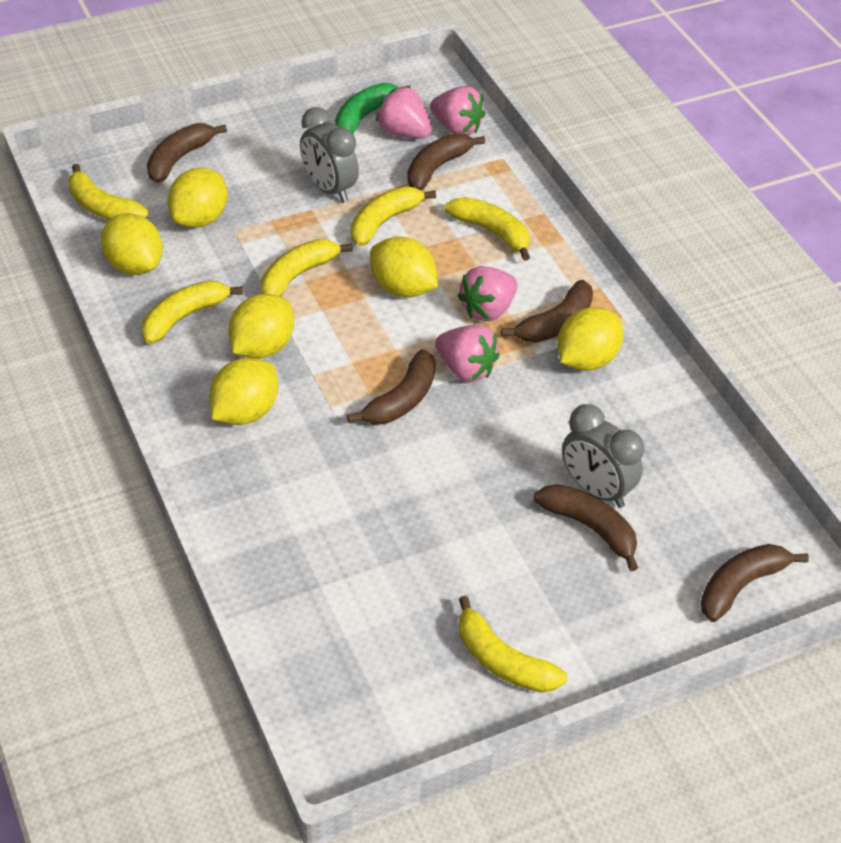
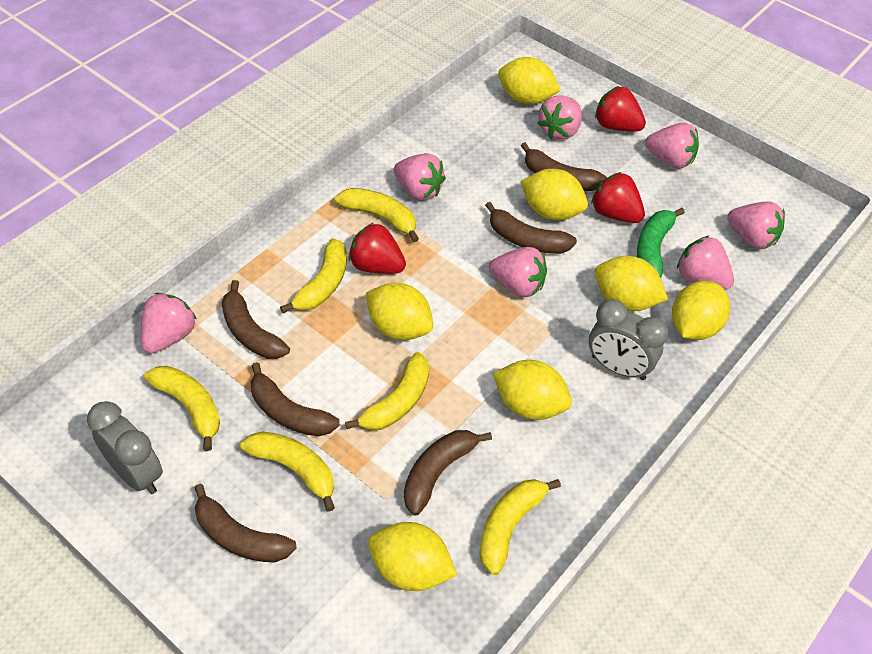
pink strawberry: [376,87,432,139] [430,86,486,135] [435,325,500,382] [458,266,518,322] = 4 -> [141,293,197,353] [394,153,446,201] [489,247,547,297] [538,95,582,140] [645,123,699,169] [677,236,734,290] [727,201,785,249] = 7
red strawberry: none = 0 -> [349,223,406,274] [591,172,645,223] [595,86,646,132] = 3
yellow lemon: [101,213,163,275] [167,168,228,228] [209,358,278,425] [228,294,294,359] [370,237,438,297] [557,307,623,371] = 6 -> [366,283,433,340] [368,522,457,591] [493,360,572,420] [498,57,561,104] [521,169,588,220] [595,256,668,311] [672,281,730,340] = 7

